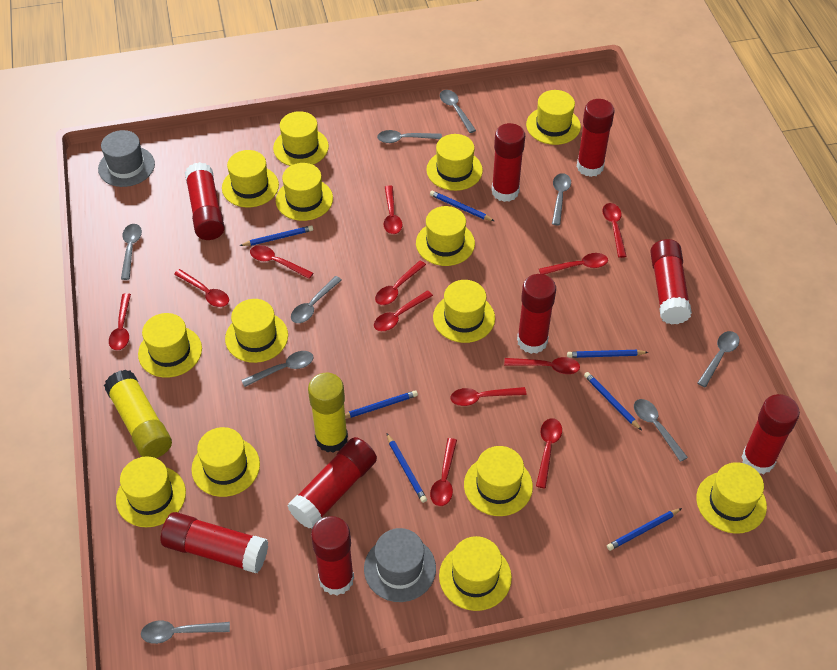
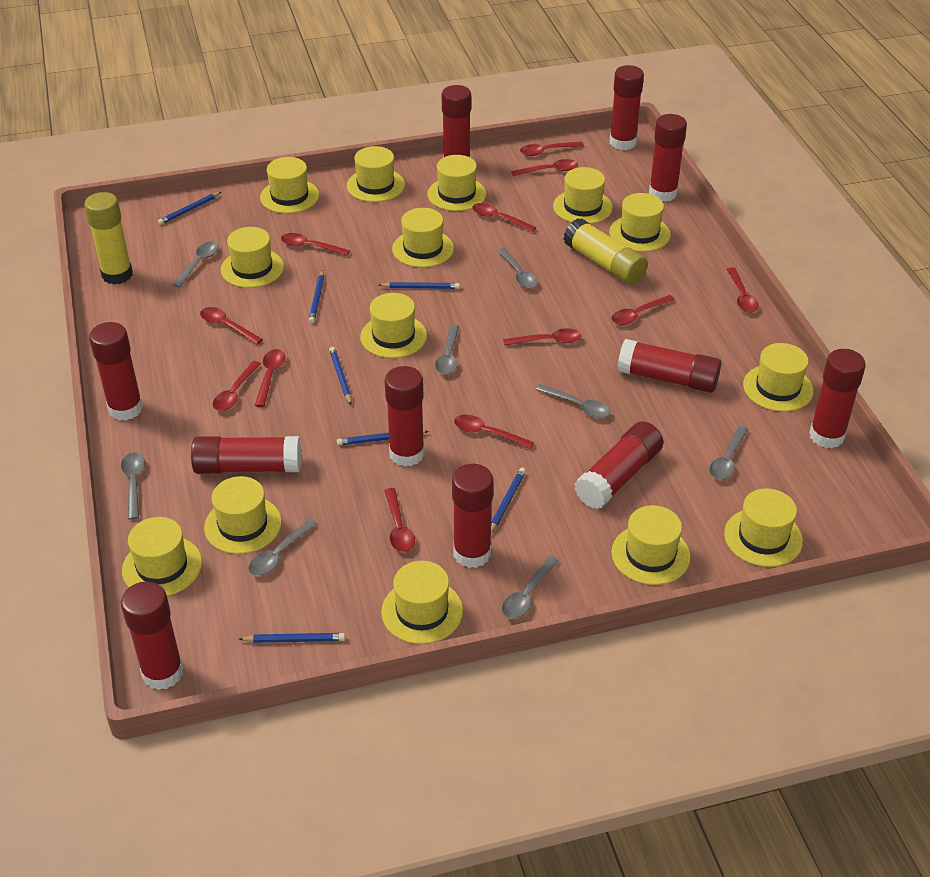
grey hat: [98,130,155,187] [364,528,436,602] = 2 -> none = 0
grey spoon: [121,224,142,280] [141,621,230,644] [241,351,314,387] [291,276,342,323] [377,130,442,143] [440,90,476,133] [552,173,571,225] [634,399,688,462] [698,331,740,387] = 9 -> [121,453,145,520] [173,241,219,288] [248,519,317,576] [435,325,459,375] [497,248,538,289] [502,556,559,619] [535,384,610,418] [709,426,749,480] = 8
red glue stick: [160,512,268,573] [185,162,225,240] [287,437,377,529] [311,516,354,595] [491,123,525,202] [517,274,556,354] [577,99,615,177] [650,239,692,325] [742,394,800,474] = 9 -> [89,322,143,421] [121,581,184,690] [191,436,301,474] [385,366,425,467] [442,85,471,158] [452,464,494,568] [575,421,663,509] [609,65,644,150] [617,339,721,393] [649,114,687,202] [809,349,866,448] = 11

